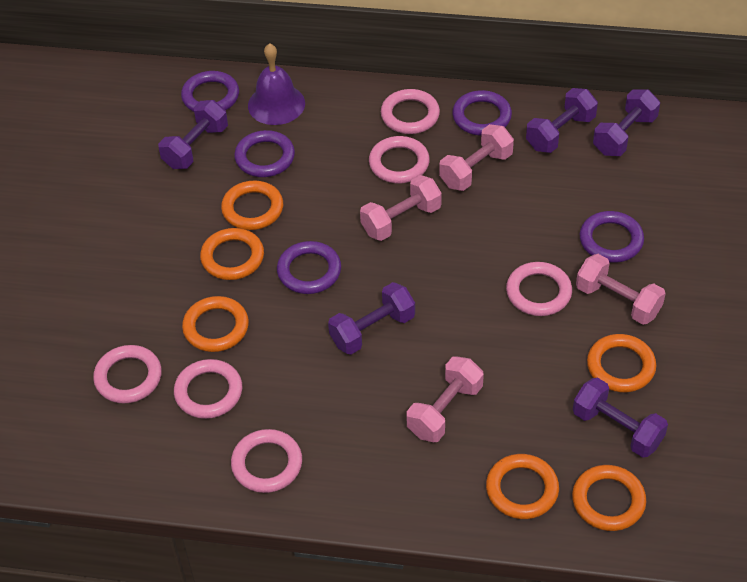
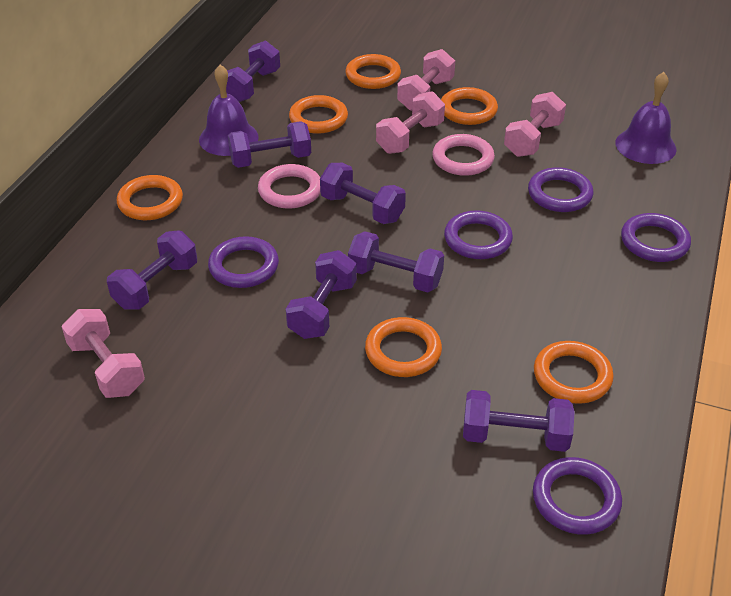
pink ring: [93,345,162,403] [174,359,242,419] [231,429,302,493] [369,136,430,183] [381,89,440,134] [506,262,572,316] = 6 -> [258,164,320,208] [432,134,495,176] = 2
purple bell: [248,43,305,125] = 1 -> [199,65,258,156] [616,72,676,164] = 2
purple dumbbell: [158,100,228,169] [328,282,415,355] [526,88,598,153] [573,377,668,458] [593,89,660,156] = 5 -> [107,230,197,310] [226,40,280,102] [228,121,311,168] [286,250,357,339] [320,163,406,224] [348,231,444,292] [463,390,575,452] = 7

